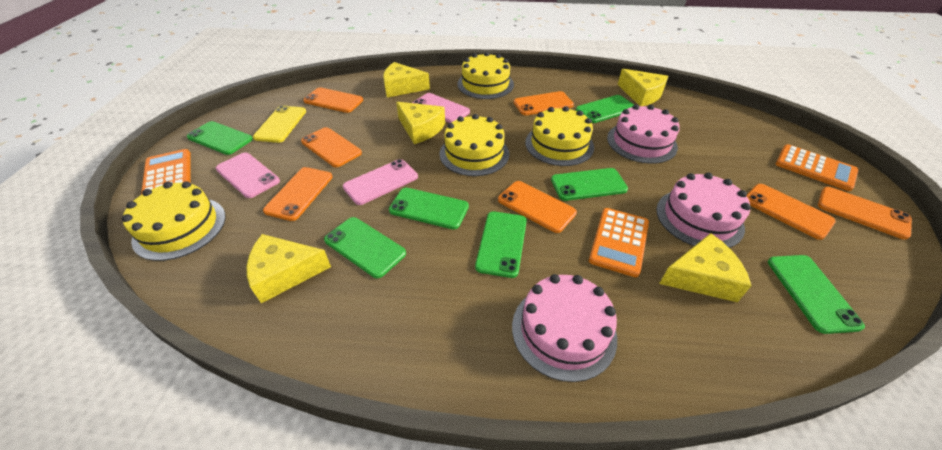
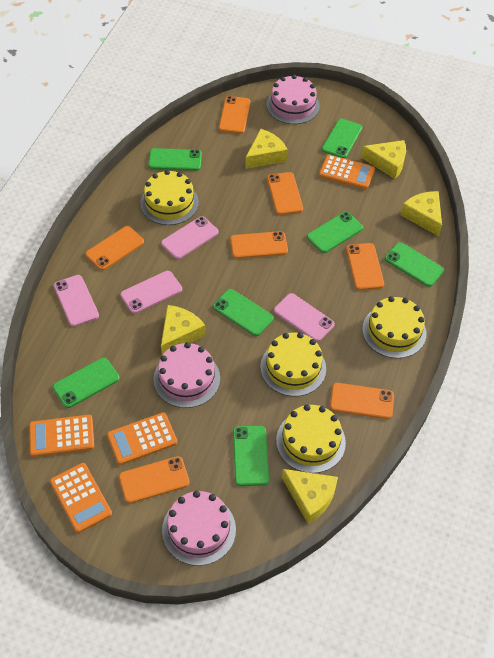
orange calculator: [141,149,191,195] [589,208,649,277] [776,144,858,191] = 3 -> [29,415,94,457] [50,463,112,533] [107,412,177,465] [319,154,375,189] = 4
pink phone: [216,153,280,198] [343,159,418,205] [412,93,470,123] = 3 -> [54,275,99,327] [120,271,182,314] [161,216,219,259] [274,293,335,342] = 4
yellow phone: [253,105,306,143] = 1 -> none = 0

